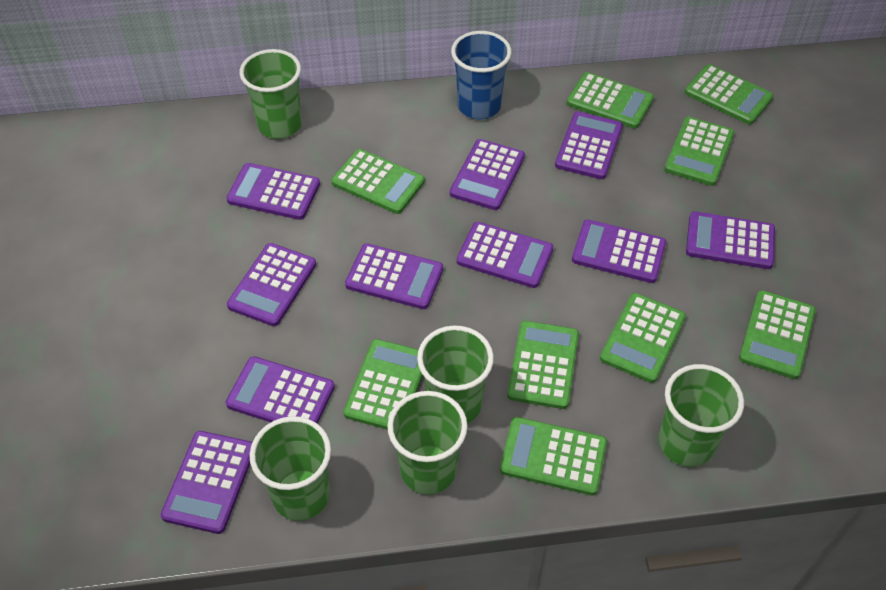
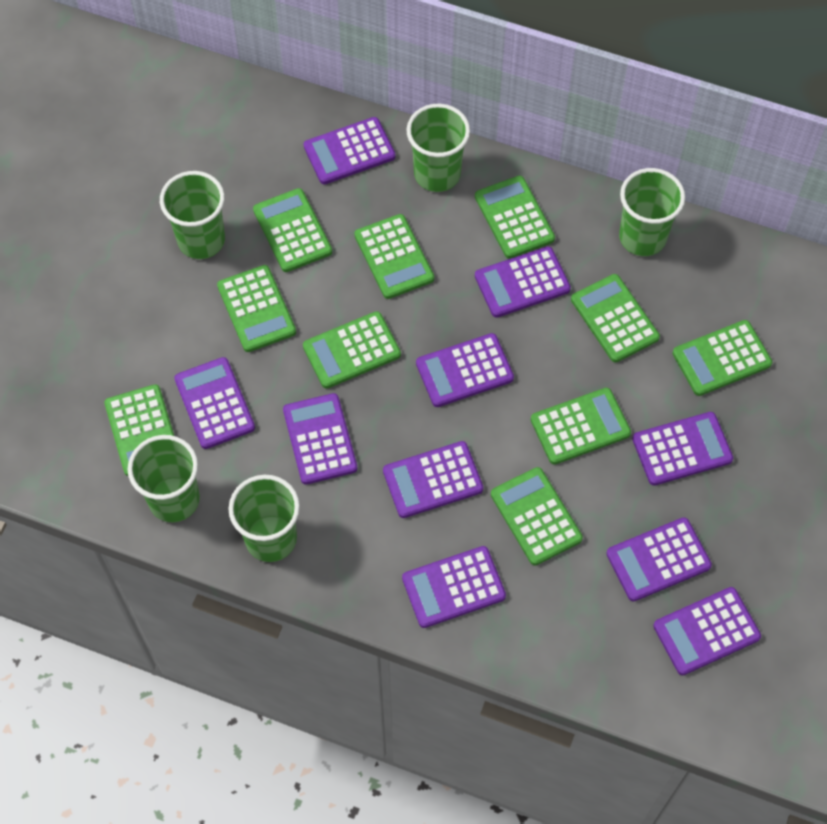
blue cup: [451,31,512,120] = 1 -> none = 0
green calculator: [331,149,425,214] [343,339,423,430] [500,417,607,496] [507,321,579,409] [567,72,654,129] [600,293,686,383] [664,117,734,186] [685,64,774,125] [739,290,816,379] = 9 -> [104,384,174,476] [217,265,296,352] [253,188,332,272] [303,311,401,389] [355,214,434,299] [475,175,555,259] [491,467,583,566] [531,388,631,465] [571,274,660,362] [673,320,772,396] = 10

